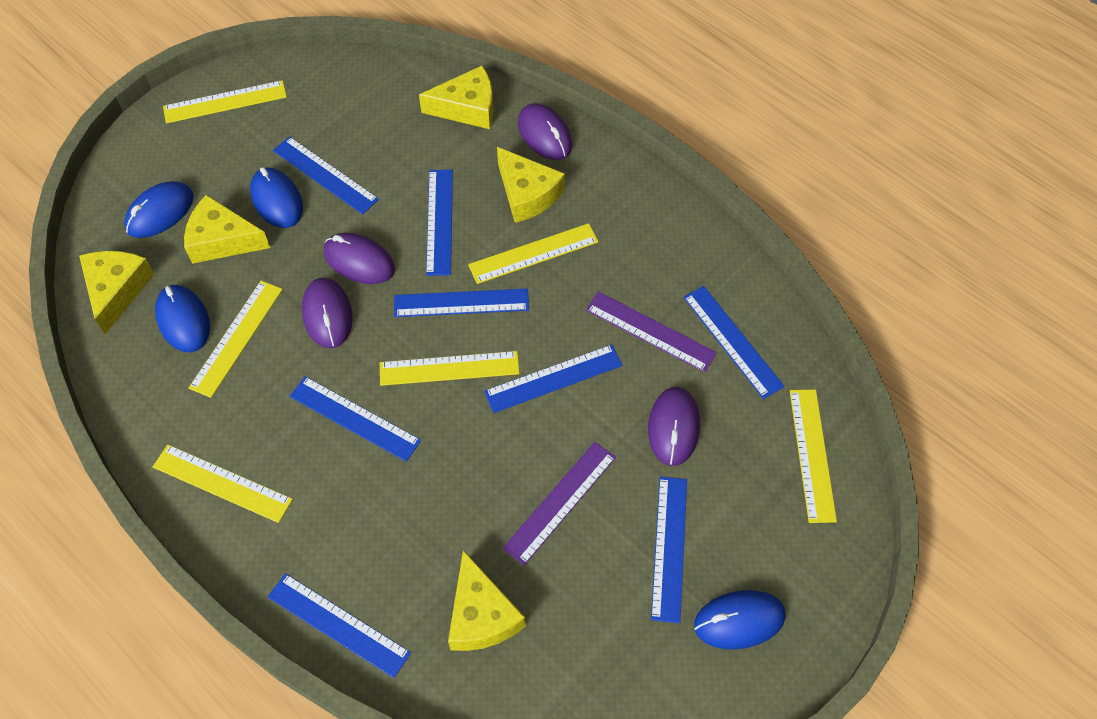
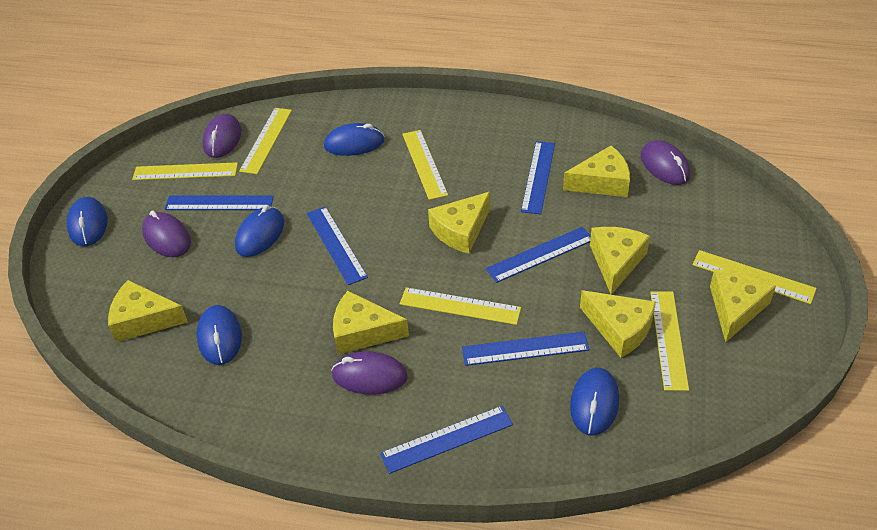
blue mouse: [124,181,194,238] [155,285,210,352] [250,167,303,228] [694,590,786,649] = 4 -> [67,197,108,247] [197,305,242,365] [235,205,284,257] [324,123,385,156] [570,368,619,436] = 5
blue ruler: [268,573,411,678] [273,136,379,214] [290,376,421,462] [394,288,529,317] [426,170,453,276] [484,344,622,413] [651,476,687,623] [683,286,785,399] = 8 -> [165,195,274,210] [307,206,368,285] [380,406,513,474] [462,332,590,366] [486,227,591,283] [521,141,555,214] = 6
purple ruler: [502,442,616,565] [586,292,717,372] = 2 -> none = 0
yellow cheese: [79,251,155,334] [184,195,270,264] [419,66,494,129] [448,550,526,651] [497,147,565,223] = 5 -> [108,280,188,342] [333,291,409,354] [428,192,490,254] [563,146,630,197] [580,290,656,358] [590,227,650,295] [710,269,776,342] = 7

